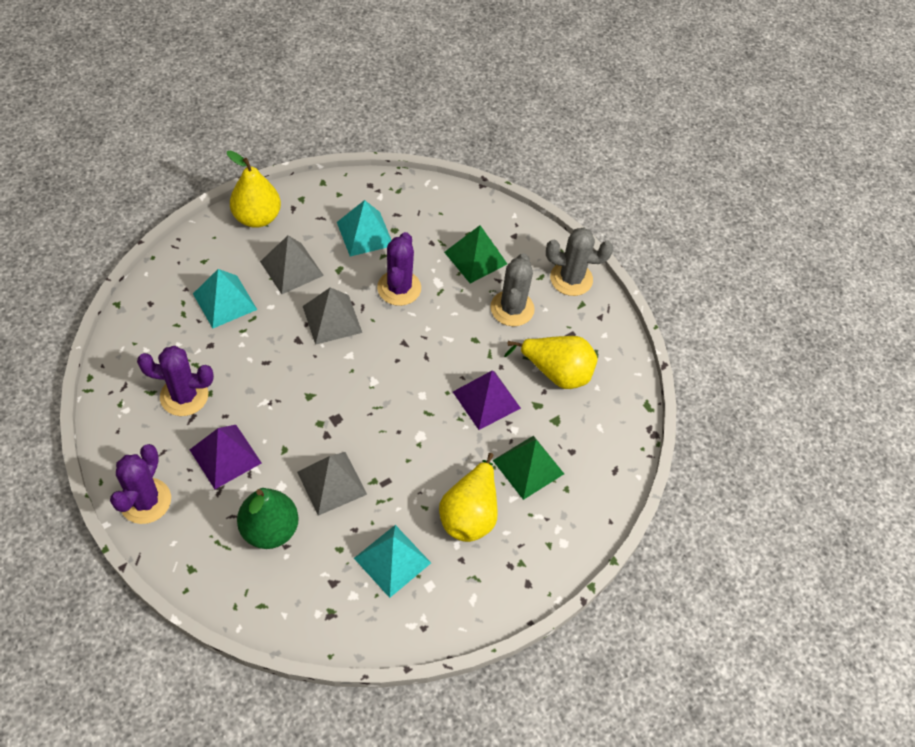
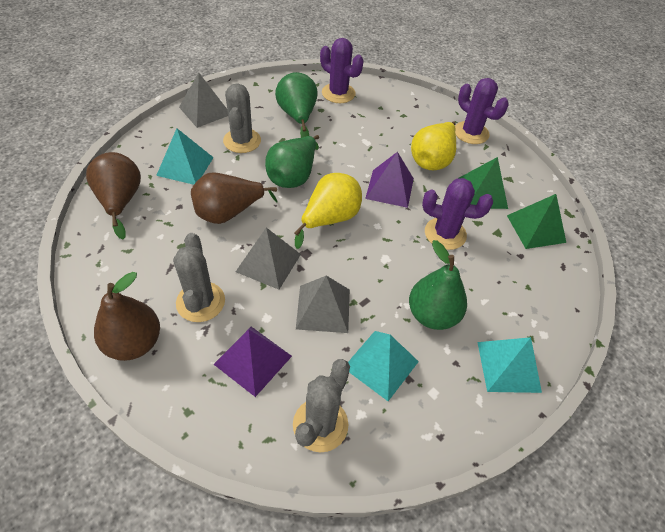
brown pear: none = 0 -> [86,152,141,239] [94,272,160,361] [191,172,277,224] = 3
green pear: [237,488,299,549] = 1 -> [265,135,319,188] [275,72,318,138] [409,240,467,330] = 3
grey cactus: [490,253,535,326] [546,227,614,296] = 2 -> [173,233,225,322] [223,83,261,153] [293,359,350,452] = 3
yellow pear: [227,150,281,228] [439,453,498,542] [504,336,597,389] = 3 -> [294,173,362,249] [411,121,456,170] = 2

